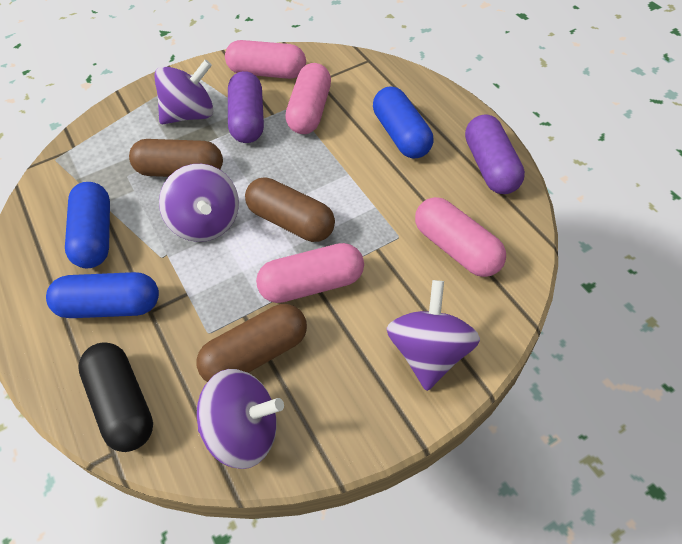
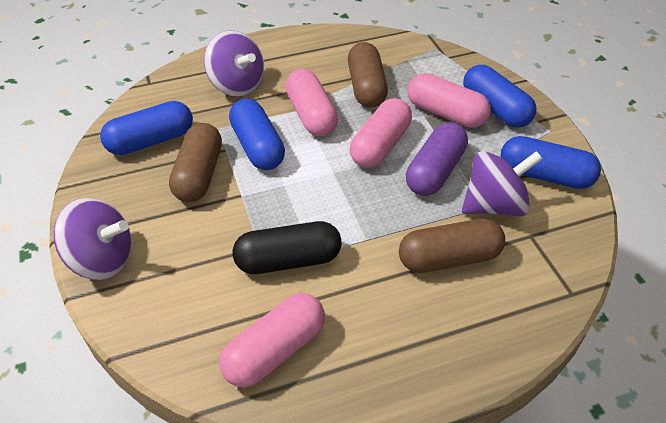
blue capsule: [46,272,159,318] [65,182,110,268] [373,86,433,159] = 3 -> [100,101,193,155] [229,98,285,170] [463,65,536,128] [501,136,601,189] = 4
purple capsule: [228,71,264,143] [465,114,525,194] = 2 -> [406,122,468,196] = 1
purple spinning top: [154,59,214,124] [159,164,239,242] [197,369,284,469] [386,280,480,391] = 4 -> [53,198,132,280] [204,30,264,97] [462,151,543,216] = 3

